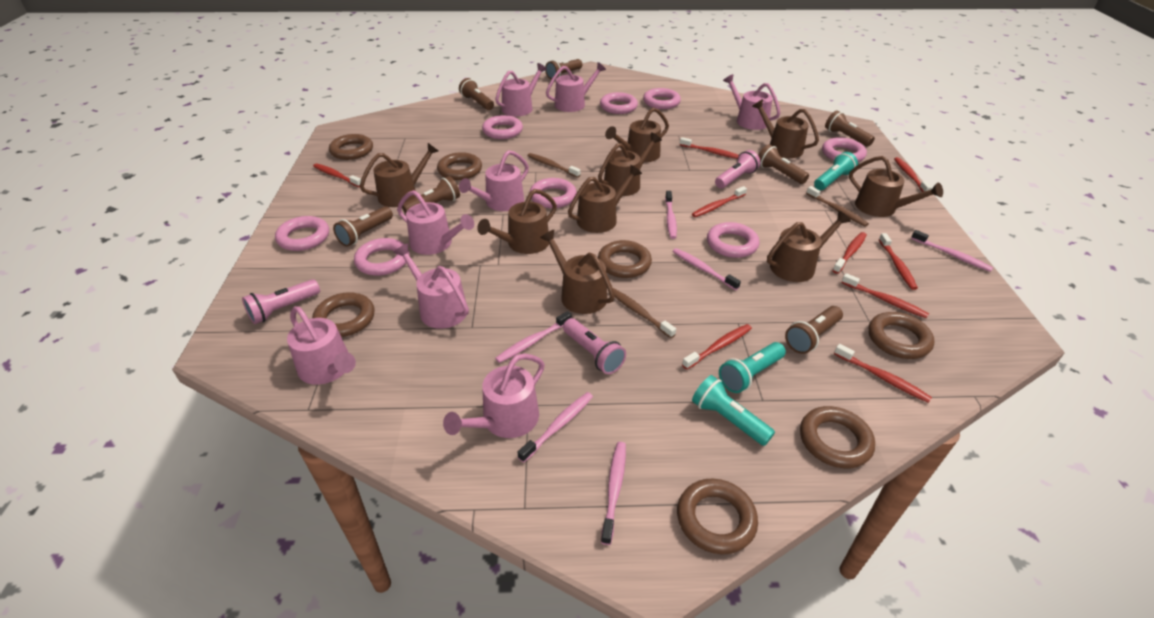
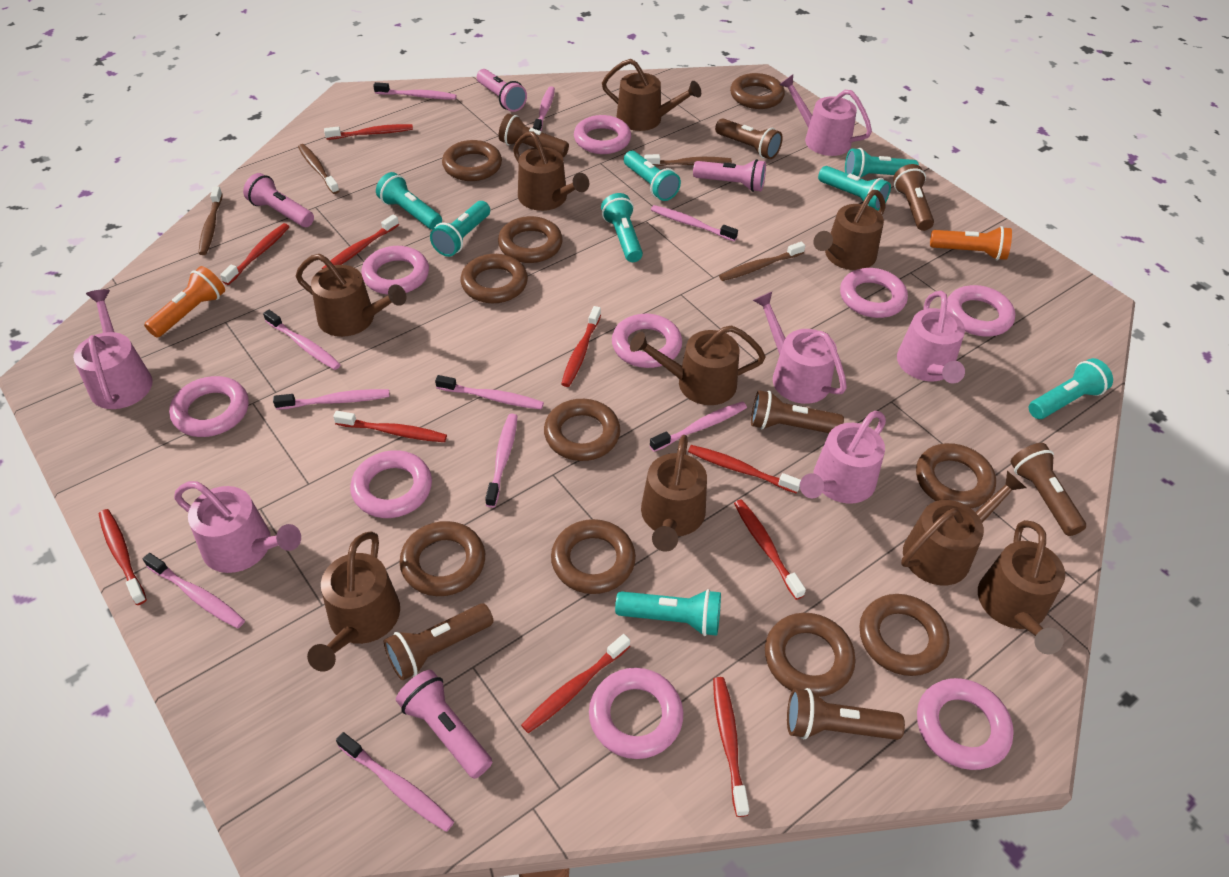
brown ring: [312,292,375,337] [329,134,373,160] [437,152,482,180] [598,240,652,278] [677,479,758,554] [800,406,875,468] [868,312,934,359] = 7 -> [399,521,485,596] [442,140,502,181] [460,254,528,303] [498,216,563,263] [544,399,620,461] [551,519,636,594] [730,73,785,109] [765,613,856,697] [859,594,950,676] [916,443,996,509] = 10
brown toothbrush: [527,153,581,178] [613,288,676,338] [806,186,869,227] = 3 -> [198,186,223,255] [298,144,339,194] [644,154,732,166] [719,242,805,281] = 4
orange flashlight: none = 0 -> [144,266,225,337] [930,226,1012,260] = 2
pink flashlight: [242,279,320,324] [563,318,626,374] [715,150,760,188] = 3 -> [243,173,314,227] [396,670,492,779] [477,69,527,112] [693,159,766,192] = 4
pink ring: [275,216,329,251] [354,238,409,276] [482,115,523,139] [529,178,577,208] [600,92,638,114] [643,88,681,109] [707,222,759,258] [822,137,867,162] = 8 -> [169,376,248,437] [350,450,432,518] [361,246,429,295] [574,115,631,154] [589,668,683,759] [612,314,682,368] [840,268,908,318] [917,678,1014,770] [946,285,1015,336] = 9
pink toothbrush: [495,311,572,363] [518,392,593,463] [601,442,626,545] [665,191,677,239] [672,248,741,290] [911,230,993,272] = 6 -> [143,553,245,628] [263,310,341,370] [273,389,390,410] [336,732,454,832] [373,82,457,100] [435,375,544,410] [485,414,517,508] [533,86,555,131] [650,402,747,452] [651,205,738,241] = 10
pink watering can: [287,306,356,385] [393,243,469,329] [397,190,474,255] [443,353,545,438] [459,150,529,211] [495,63,547,116] [546,62,606,112] [723,74,780,130] = 8 -> [73,289,153,409] [174,481,301,573] [753,292,847,404] [779,75,872,156] [800,411,886,504] [897,291,965,383] = 6
red toothbrush: [313,163,361,187] [680,137,739,159] [682,324,752,370] [692,186,747,217] [833,232,867,274] [834,344,932,403] [842,273,929,318] [879,233,918,290] [894,157,932,192] = 9 -> [99,509,147,605] [220,223,290,285] [322,215,399,269] [324,124,413,140] [333,411,447,442] [521,634,630,733] [561,306,601,387] [688,445,801,494] [713,677,749,817] [734,499,806,600] = 10
turquoise flashlight: [692,375,775,446] [719,342,786,393] [814,152,858,190] = 3 -> [376,172,442,230] [430,201,490,257] [601,193,643,262] [615,589,721,636] [624,151,681,201] [818,166,891,211] [845,148,919,178] [1029,358,1113,419] = 8

